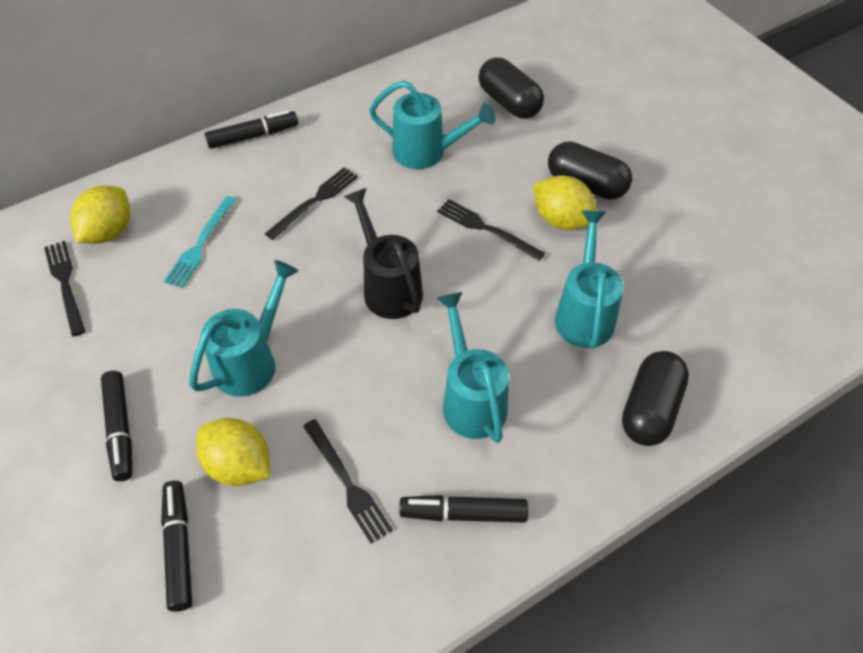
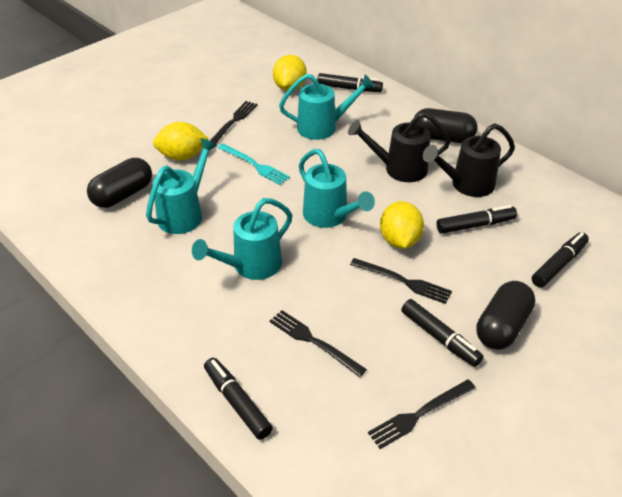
black marker: [101,371,132,481] [161,481,192,612] [205,110,298,149] [399,495,528,523] = 4 -> [204,358,273,440] [317,73,383,92] [401,299,483,367] [437,205,517,234] [532,232,589,287] = 5
black watering can: [344,188,423,319] = 1 -> [348,112,451,182] [423,123,515,197] = 2

